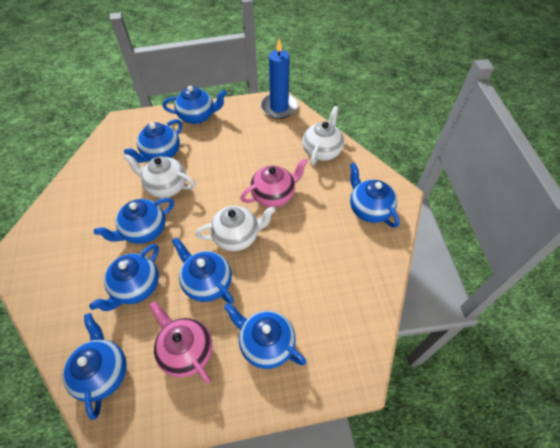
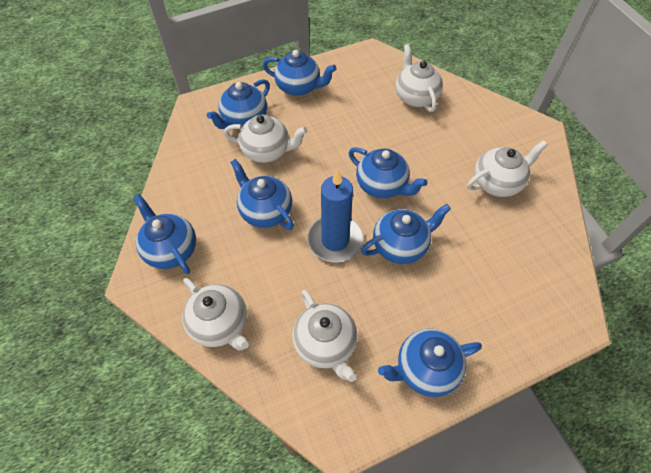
blue teapot: [63,313,127,420] [89,244,159,311] [94,198,174,244] [124,119,182,163] [163,86,227,124] [172,237,234,304] [224,303,306,369] [350,163,400,228] = 8 -> [133,194,196,274] [207,79,270,129] [230,159,294,230] [263,50,337,96] [349,147,428,198] [361,204,451,264] [378,329,482,397] = 7
pink teapot: [149,301,213,383] [240,158,308,207] = 2 -> none = 0
white teapot: [124,154,195,198] [196,206,276,251] [302,106,344,165] = 3 -> [182,278,249,351] [224,115,307,163] [292,290,357,382] [396,44,443,112] [467,140,548,197] = 5

